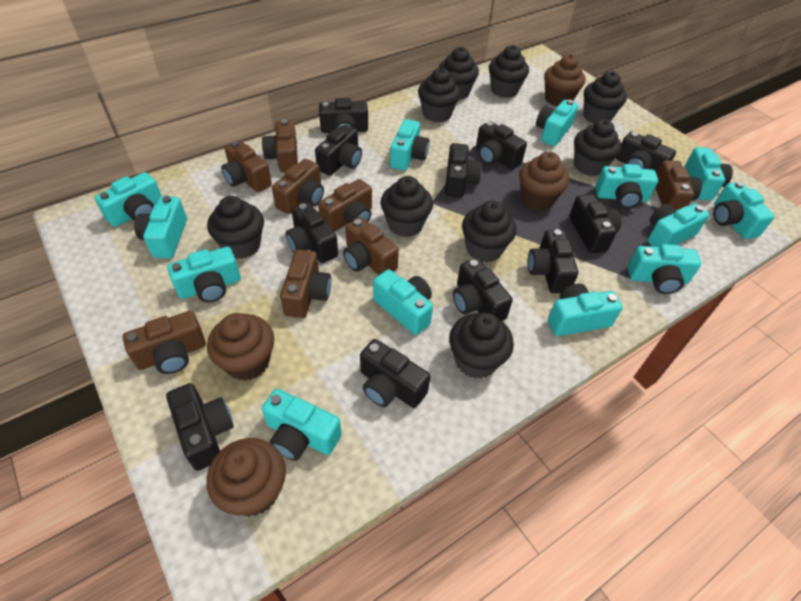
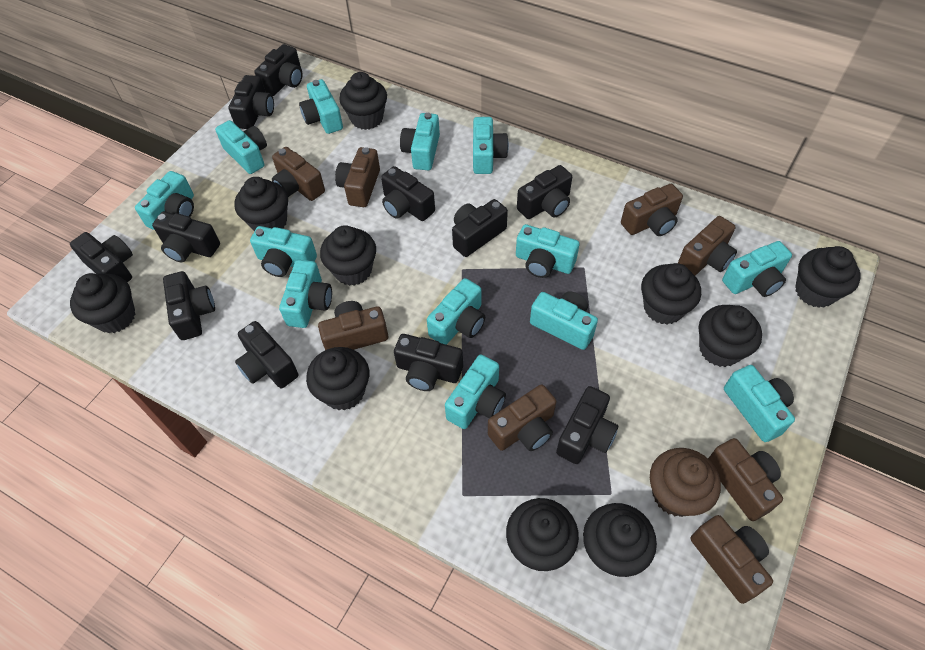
black cupcake: [207,196,264,259] [380,176,433,237] [418,68,461,122] [439,47,479,100] [449,312,514,379] [462,201,516,262] [489,45,529,98] [574,119,622,176] [583,71,627,124] = 9 -> [70,273,135,333] [234,177,288,231] [306,347,369,411] [320,225,376,286] [339,72,387,130] [506,498,579,571] [583,503,657,577] [641,263,701,325] [699,305,762,367] [795,246,861,308] = 10
brown cupcake: [206,438,286,517] [207,313,274,381] [519,151,569,210] [544,54,586,107] = 4 -> [650,448,721,517] = 1

